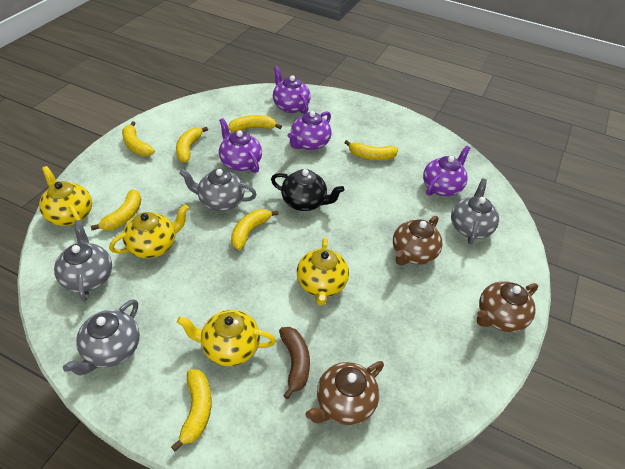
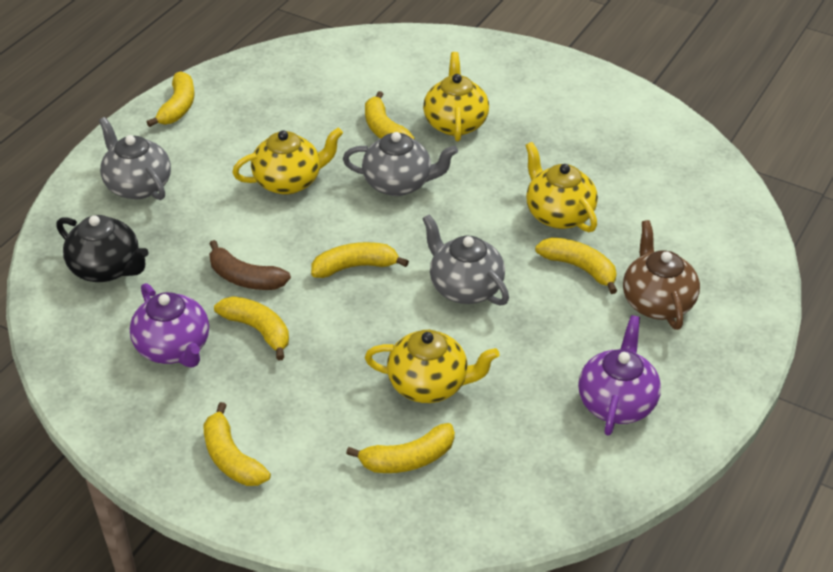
brown teapot: [305,361,384,425] [393,216,443,265] [477,281,538,332] = 3 -> [623,220,700,330] = 1
grey teapot: [54,220,112,302] [63,299,140,376] [179,169,257,211] [451,178,499,244] = 4 -> [99,117,171,200] [343,132,458,196] [422,214,509,306] = 3
purple teapot: [219,118,262,173] [273,66,311,114] [288,111,332,150] [423,146,470,196] = 4 -> [130,283,209,368] [578,315,661,436] = 2

